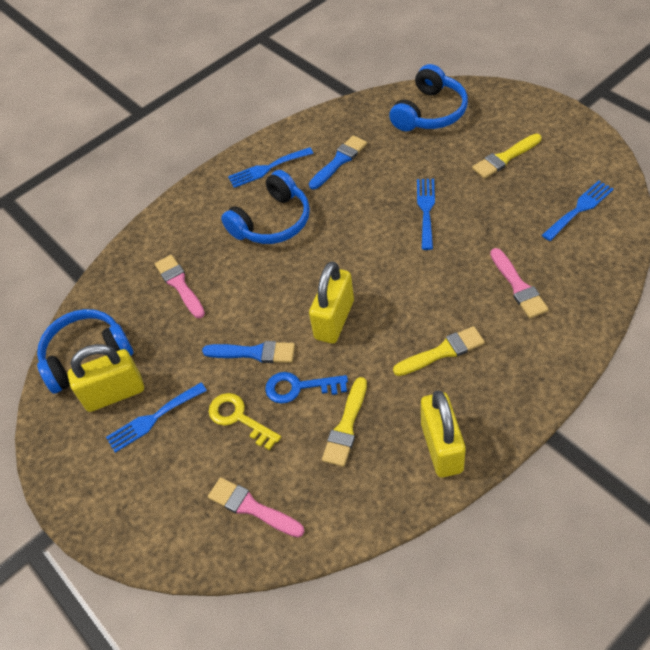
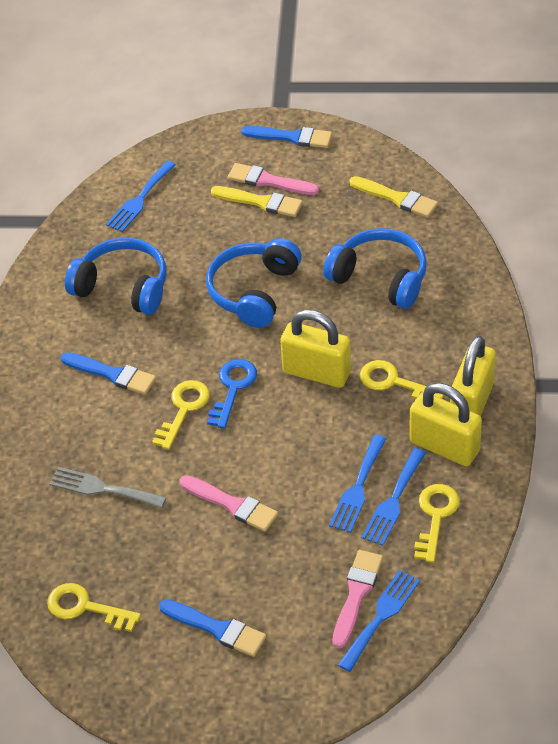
blue brush: [202,341,295,363] [309,135,367,189] = 2 -> [61,352,156,395] [159,599,266,657] [241,126,332,148] = 3
grey fork: none = 0 -> [50,467,166,508] = 1
yellow brush: [322,377,367,467] [393,326,485,376] [472,134,542,179] = 3 -> [211,186,303,217] [349,176,438,218] = 2
yellow key: [209,393,281,450] = 1 -> [47,583,141,632] [152,380,210,450] [360,360,444,399] [414,484,460,563] = 4

